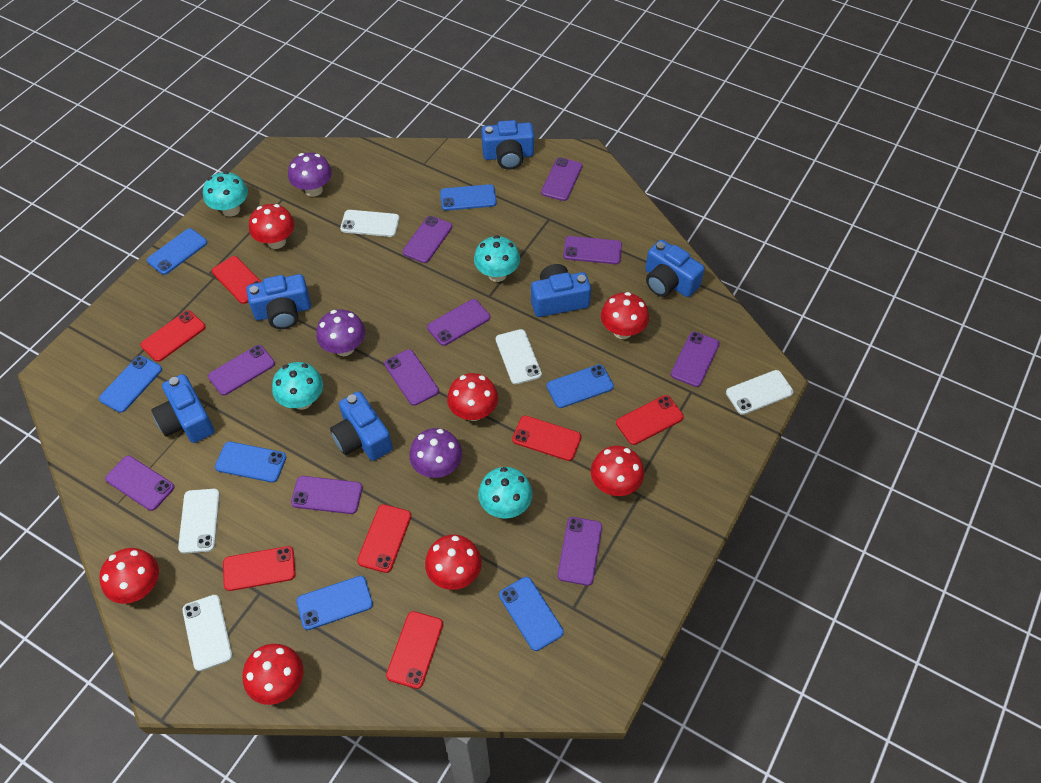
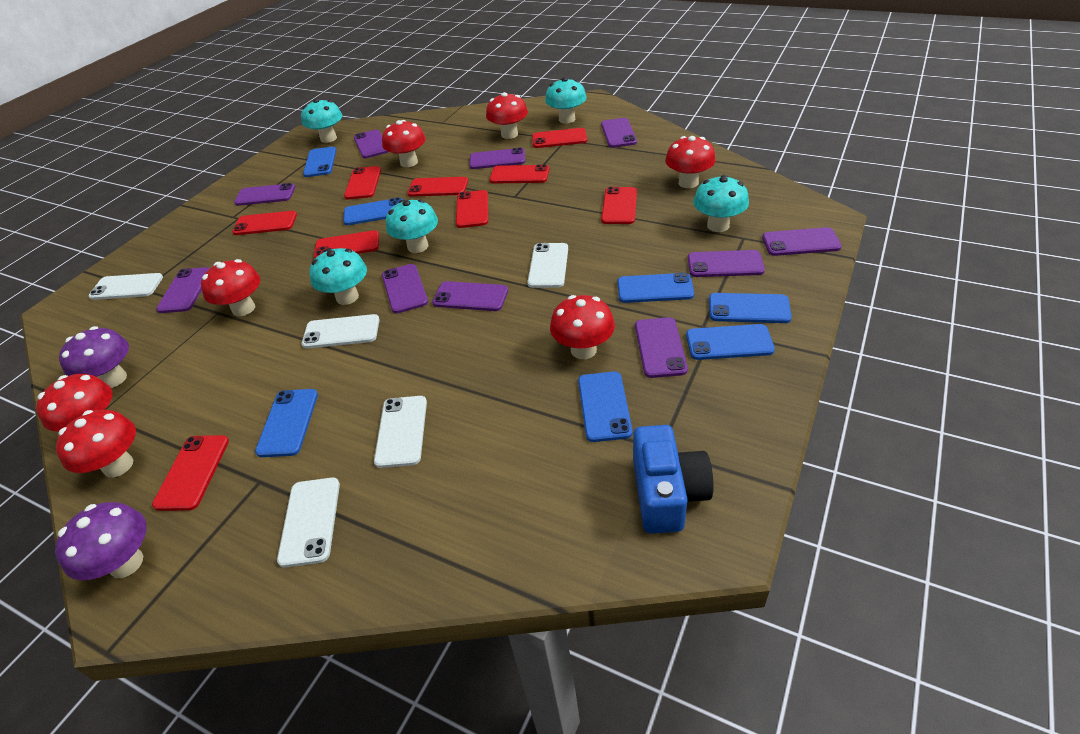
blue camera: [151,374,215,443] [246,274,311,329] [330,391,393,461] [481,120,534,170] [531,264,591,317] [645,240,705,297] = 6 -> [633,425,714,534] = 1
purple mushroom: [288,153,332,197] [316,309,365,356] [409,428,462,478] = 3 -> [55,502,147,580] [59,326,129,388] = 2
red phone: [140,311,206,362] [212,256,261,304] [223,546,295,591] [357,504,411,573] [386,611,443,689] [512,416,581,461] [616,395,684,445] = 7 -> [152,435,229,511] [232,211,297,235] [314,230,379,258] [344,166,381,199] [407,177,468,197] [456,190,488,228] [489,164,549,184] [532,128,587,148] [601,187,637,224] = 9
turquoise mushroom: [203,171,248,217] [272,362,323,410] [474,235,520,282] [478,467,533,519] = 4 -> [301,99,342,143] [310,248,367,305] [386,199,438,253] [545,77,587,124] [693,175,749,232] = 5

